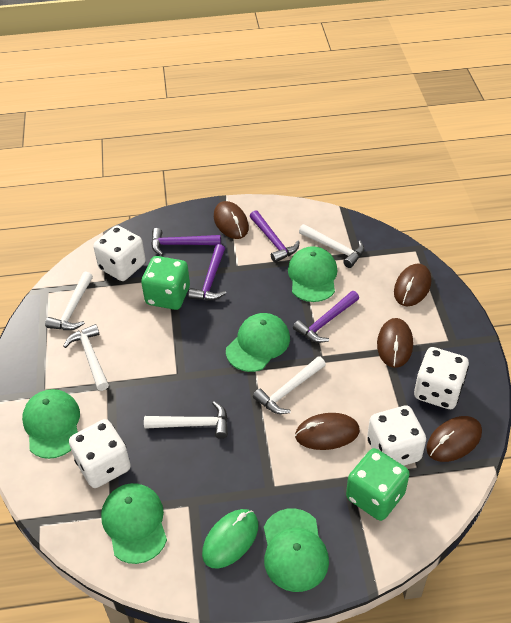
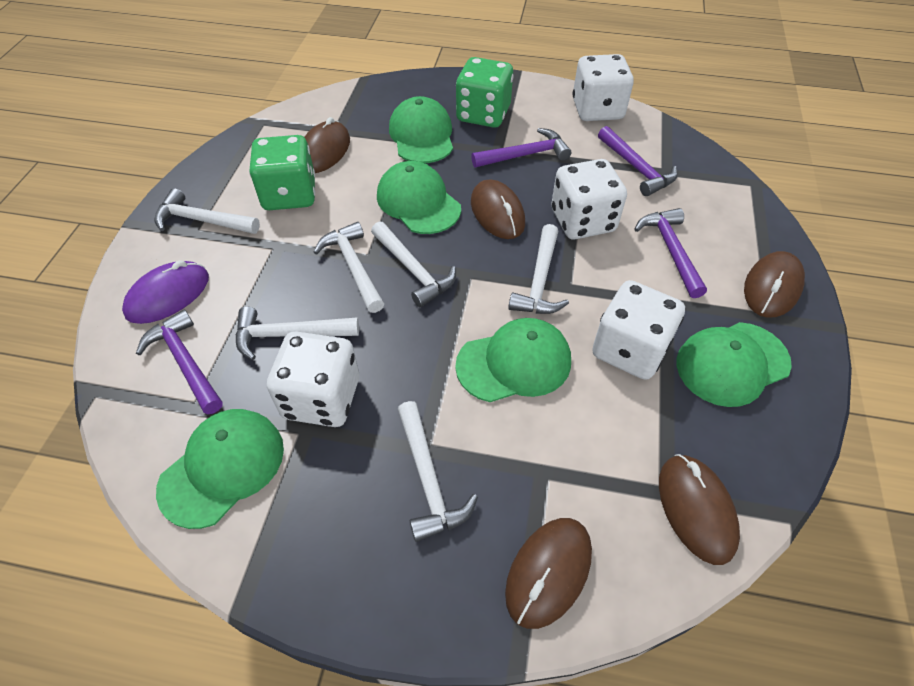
green mouse: [202,509,258,569] = 1 -> none = 0
purple mouse: none = 0 -> [122,260,209,324] = 1
white hammer: [45,272,93,330] [63,324,109,391] [144,401,228,439] [253,356,326,414] [299,224,364,268] = 5 -> [154,188,260,234] [236,306,359,360] [314,222,384,313] [371,221,456,307] [398,401,478,542] [508,224,569,314] = 6

